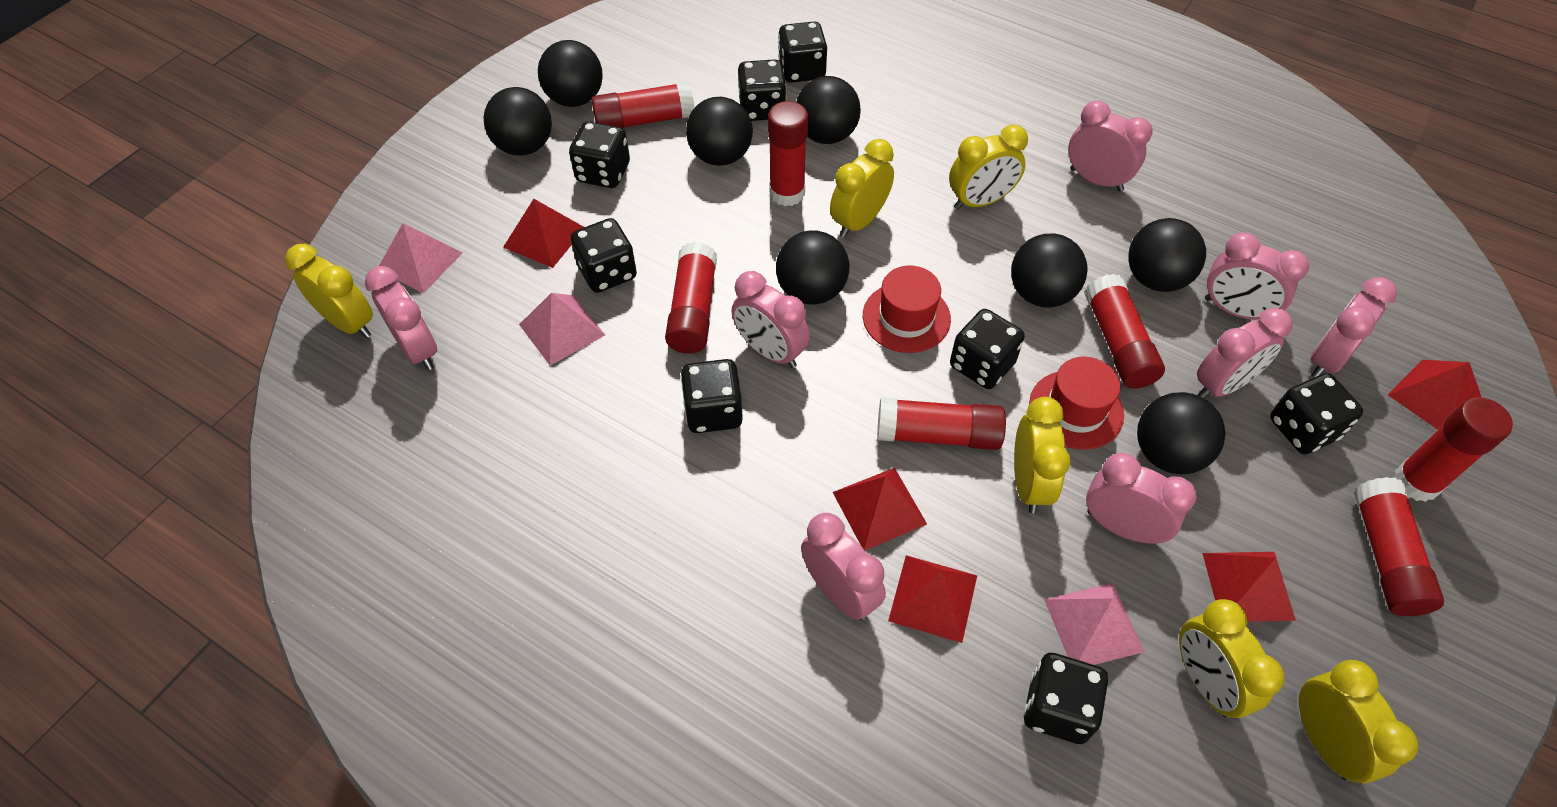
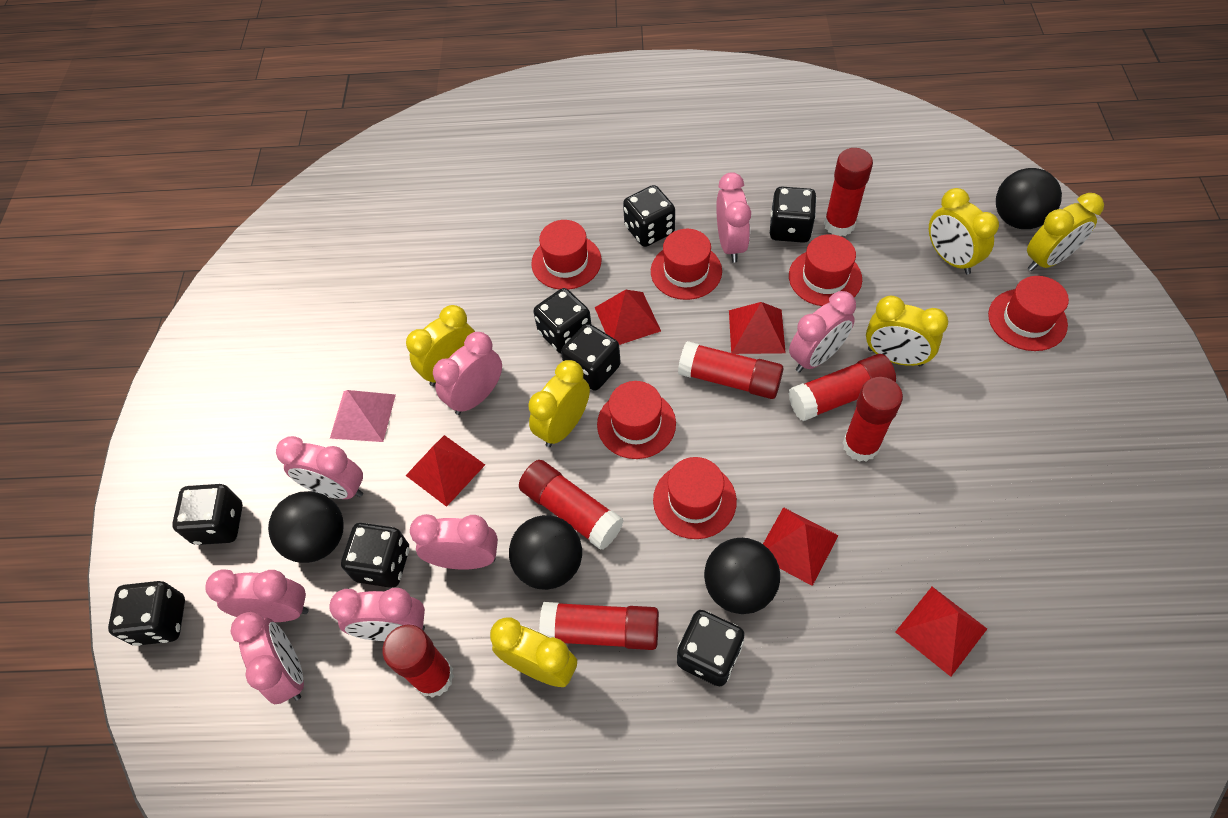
black ball: [484,87,552,156] [538,40,603,107] [686,97,753,166] [776,230,849,305] [796,76,861,144] [1011,233,1088,308] [1128,218,1206,292] [1137,392,1225,474] = 8 -> [268,491,344,563] [509,515,582,590] [704,538,780,614] [996,168,1062,229] = 4
pink pyramid: [379,223,462,293] [519,293,605,366] [1044,583,1145,665] = 3 -> [330,390,396,442] = 1
red hat: [863,265,951,353] [1029,357,1124,450] = 2 -> [531,220,601,290] [597,381,676,459] [651,229,722,300] [653,457,737,539] [789,234,862,306] [988,276,1069,351] = 6

